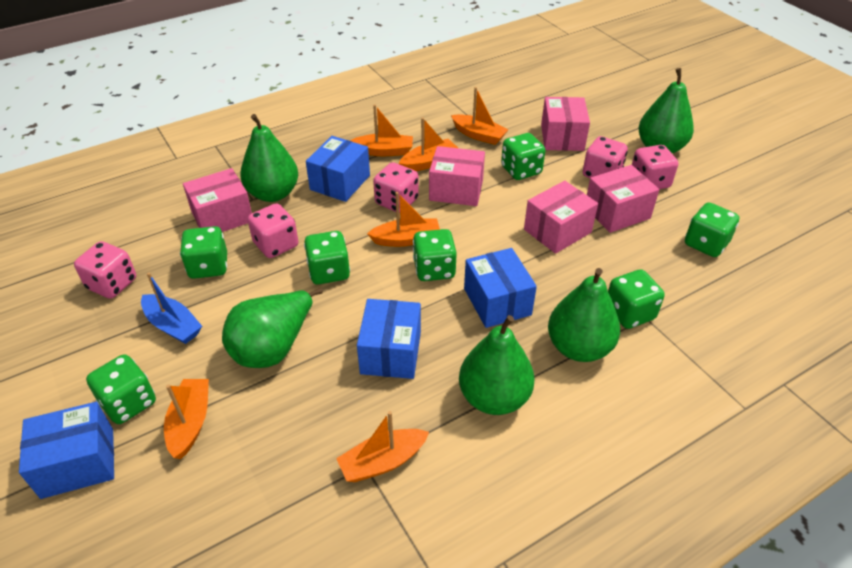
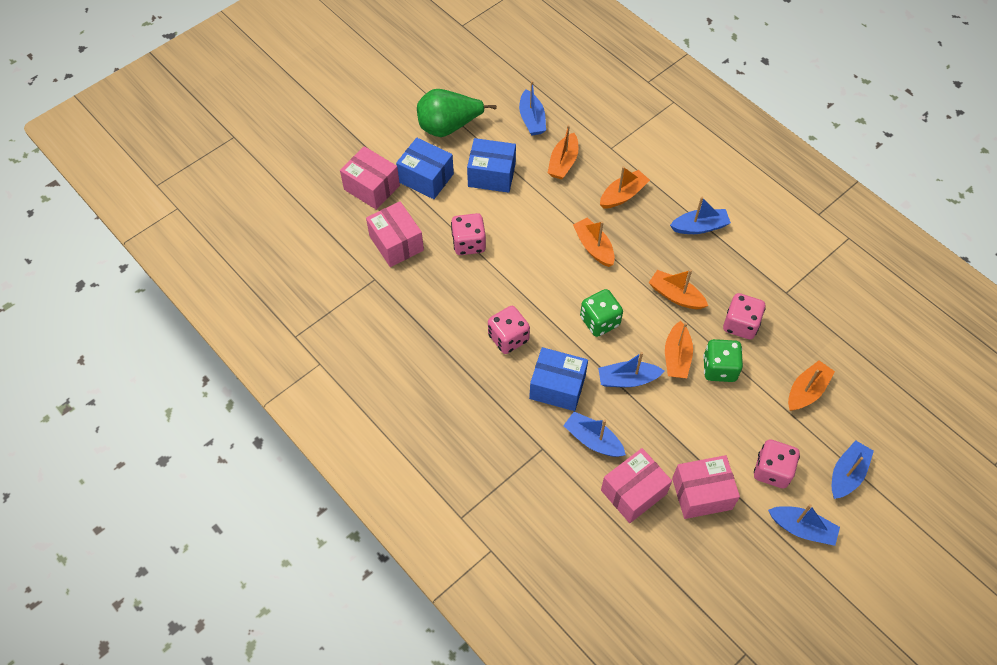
blue boat: [141,273,202,344] = 1 -> [519,81,546,135] [563,412,626,457] [598,352,664,387] [670,197,731,234] [768,504,840,546] [832,440,874,499] = 6
blue box: [19,402,114,499] [306,136,370,202] [357,299,421,379] [464,248,537,328] = 4 -> [396,138,454,199] [467,138,516,193] [529,347,588,411] = 3
green dice: [86,354,156,424] [180,226,227,279] [304,231,350,284] [413,229,457,281] [501,133,545,180] [608,269,665,329] [685,202,739,257] = 7 -> [580,289,623,337] [703,339,743,382] = 2
green pear: [222,288,323,368] [240,114,298,202] [459,315,535,415] [548,268,620,362] [639,68,694,153] = 5 -> [417,89,497,137] = 1
pink box: [183,168,252,232] [429,146,485,206] [524,181,598,254] [541,97,590,151] [587,165,659,233] = 5 -> [340,146,400,210] [366,201,424,267] [601,448,672,523] [672,455,740,519] = 4
pink dice: [74,241,136,299] [248,203,299,258] [373,162,419,213] [583,136,628,178] [632,145,678,189] = 5 -> [451,213,486,255] [488,306,530,354] [723,293,766,339] [754,439,800,488] = 4

